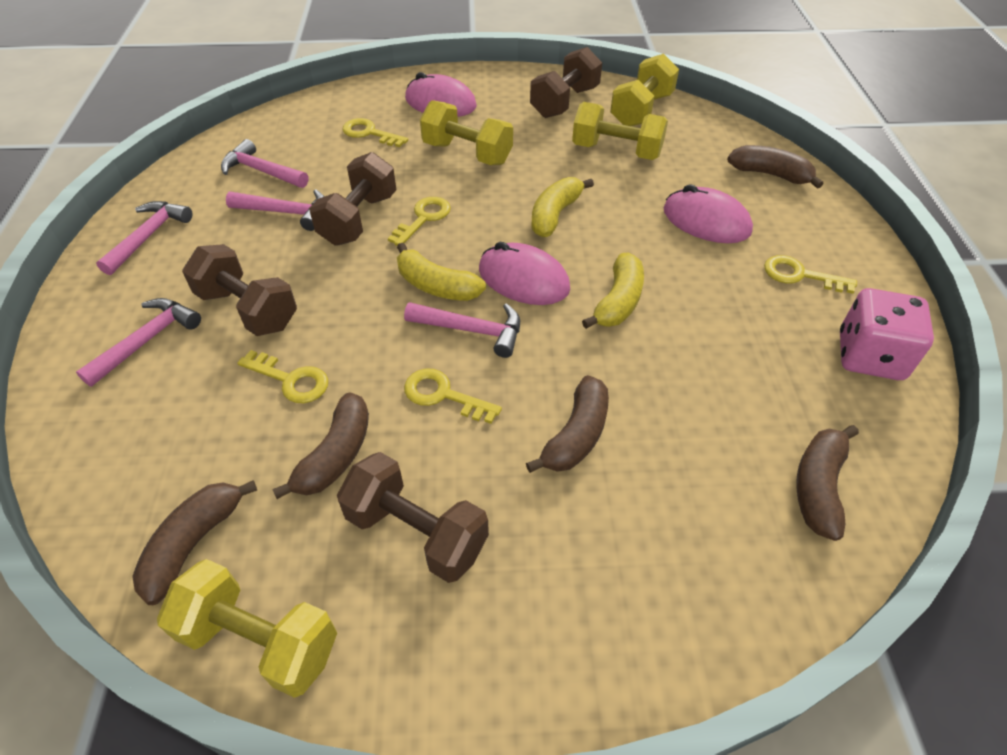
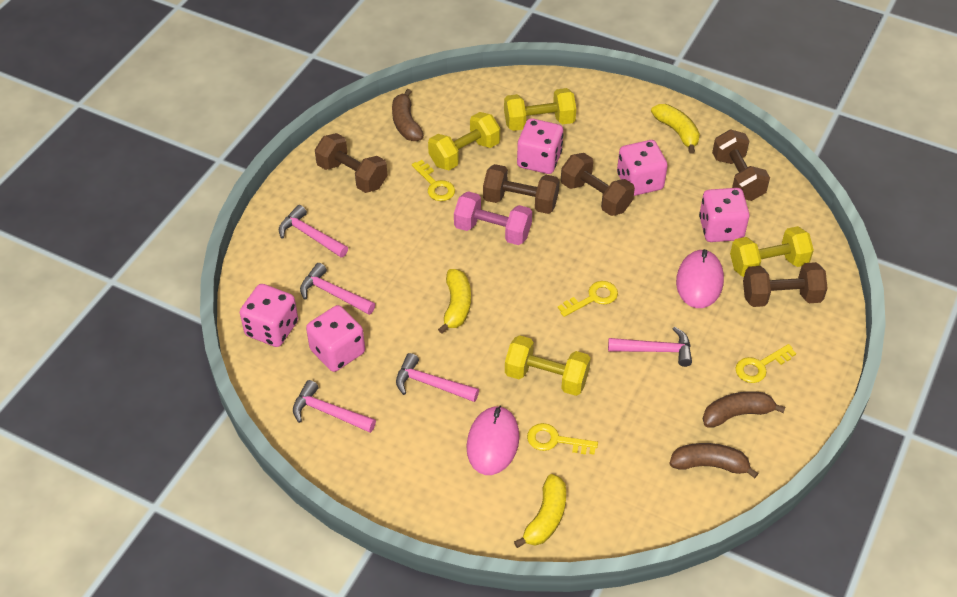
brown banana: [132,481,257,605] [272,392,369,499] [526,375,609,473] [727,145,823,189] [796,425,859,541] = 5 -> [392,89,424,141] [669,443,759,478] [703,391,785,428] = 3
brown dumbbell: [182,244,297,336] [309,152,397,246] [337,452,489,583] [530,47,602,118] = 4 -> [315,133,388,193] [483,164,560,214] [561,153,635,216] [712,130,770,201] [743,262,828,307] = 5
pink dice: [840,288,934,380] = 1 -> [240,284,298,347] [306,305,365,372] [517,118,563,174] [617,140,668,196] [699,188,750,242] = 5
pink dumbbell: none = 0 -> [454,191,532,245] = 1
pink mouse: [405,72,477,117] [479,242,570,305] [663,184,753,243] = 3 -> [467,406,519,475] [676,249,724,308] = 2
yellow key: [237,350,328,403] [343,118,408,147] [388,197,451,246] [404,369,502,424] [764,255,857,294] = 5 -> [412,160,455,201] [527,423,598,455] [558,281,618,317] [735,344,796,383] = 4

